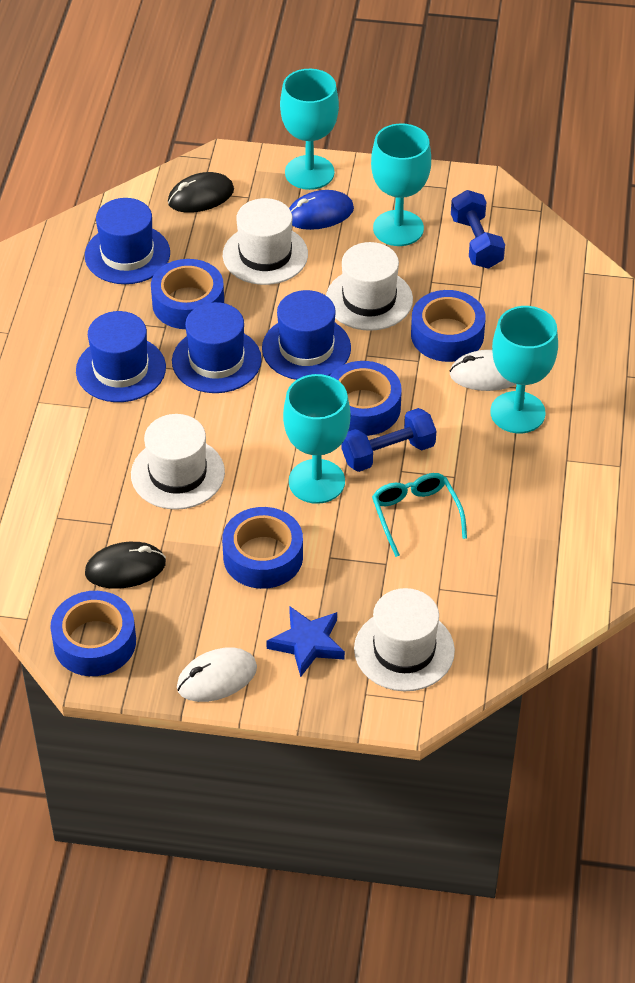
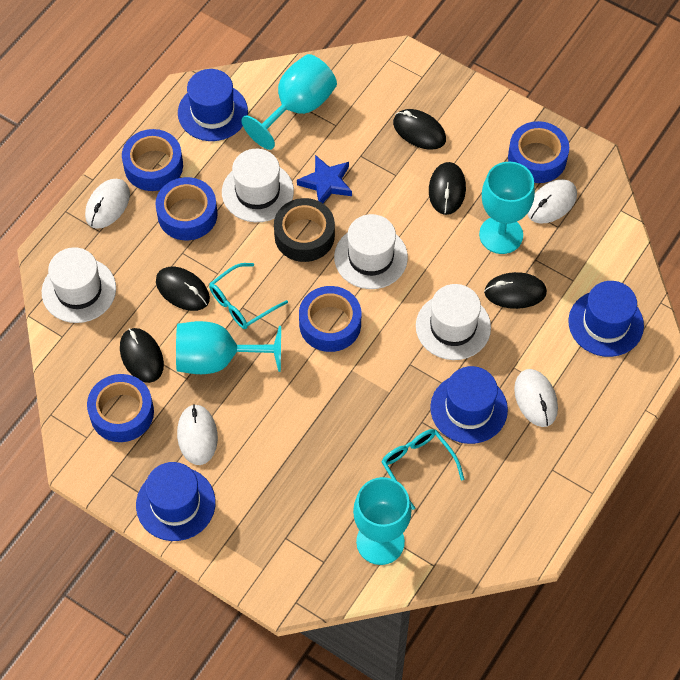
black mouse: [85,542,166,589] [168,172,234,213] = 2 -> [120,328,164,383] [156,267,210,311] [393,109,446,150] [429,162,466,215] [484,272,547,309] = 5
black tape: none = 0 -> [274,198,335,262] = 1
blue dumbbell: [341,408,436,472] [451,190,505,269] = 2 -> none = 0
blue mouse: [289,190,354,230] = 1 -> none = 0
turquoise glasses: [372,473,467,557] = 1 -> [209,263,288,329] [382,429,464,510] = 2
white mouse: [177,647,257,702] [449,350,516,391] = 2 -> [85,179,130,229] [177,404,218,465] [514,369,558,427] [527,179,577,224] = 4

